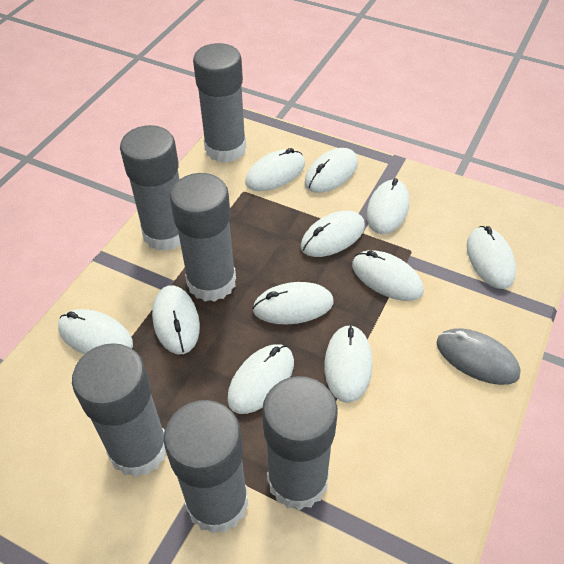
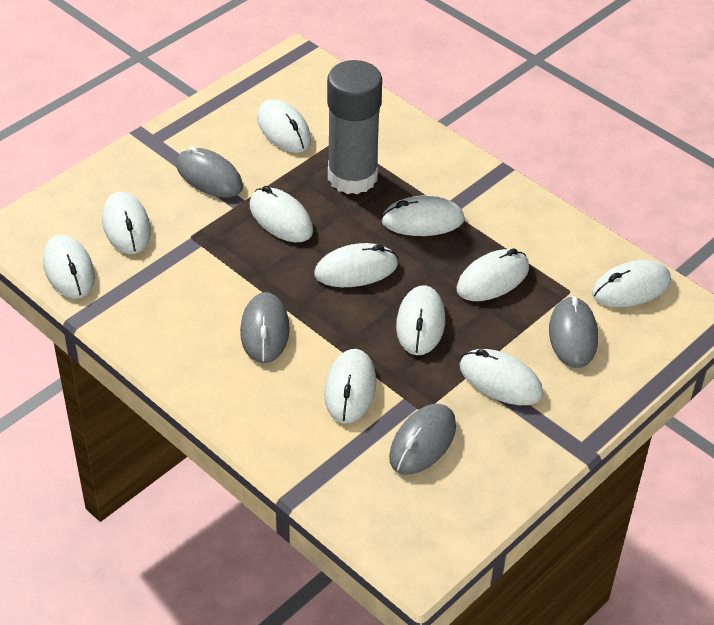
grey glue stick: [72,343,166,477] [120,125,181,251] [164,400,248,534] [170,173,236,302] [193,43,246,163] [262,376,338,510] = 6 -> [327,60,382,194] = 1
grey mouse: [437,328,521,385] = 1 -> [176,146,243,198] [240,292,290,364] [389,404,456,475] [549,296,598,368] = 4

